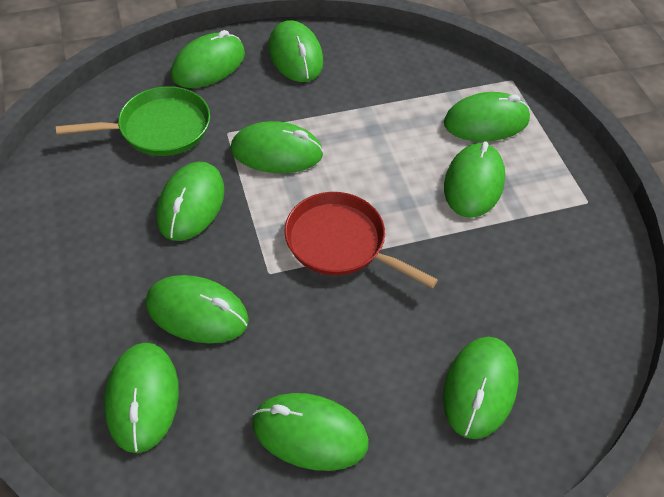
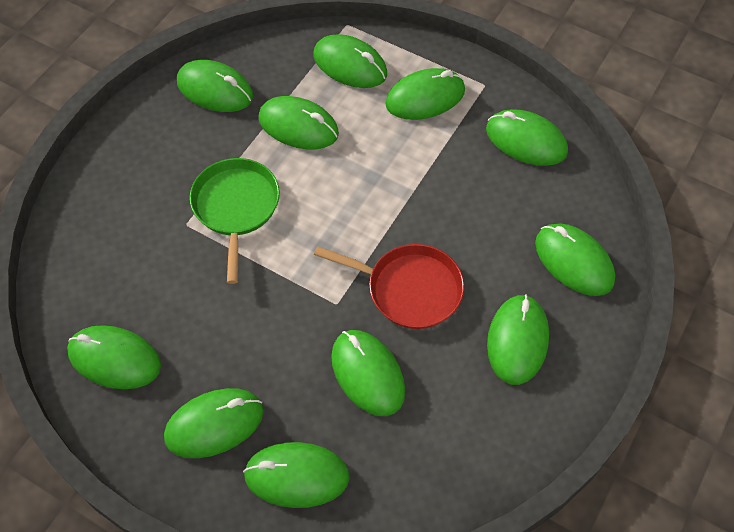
green mouse: [104,343,179,453] [146,275,249,343] [157,162,225,241] [171,30,245,88] [231,121,324,173] [252,393,369,471] [269,20,323,82] [443,337,519,439] [444,92,530,142] [444,141,505,218] = 10 -> [67,325,161,389] [164,388,264,458] [177,60,253,112] [243,442,350,508] [258,96,339,149] [313,34,387,88] [331,330,405,416] [385,68,465,120] [486,109,568,166] [487,294,549,385] [535,223,615,296] = 11

